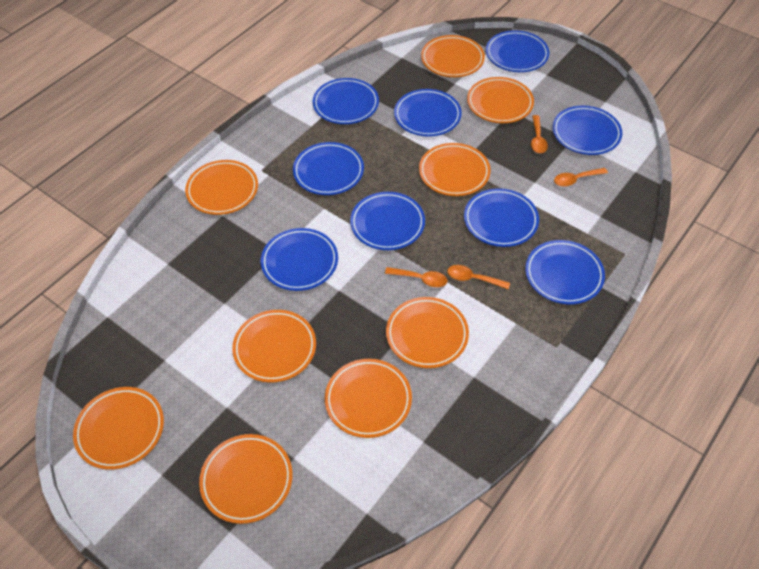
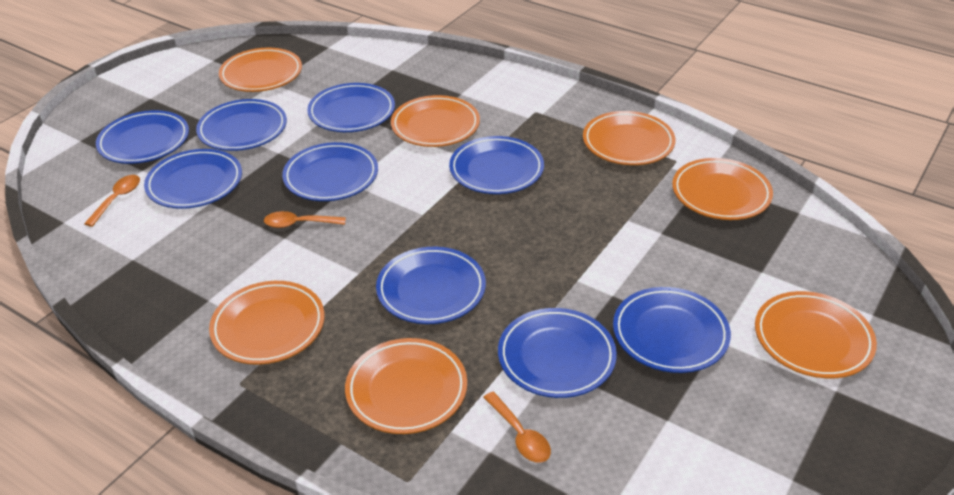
orange plate: [73,387,164,470] [185,160,258,215] [199,434,292,524] [232,310,316,383] [325,359,412,438] [386,297,469,368] [419,143,491,196] [421,35,485,77] [467,77,534,123] = 9 -> [209,281,325,365] [219,48,302,92] [345,338,467,434] [391,95,480,147] [583,111,675,165] [672,158,773,220] [755,291,877,378] = 7
orange spoon: [385,267,447,287] [447,265,510,289] [531,115,548,153] [554,168,608,187] = 4 -> [84,175,140,227] [264,211,346,228] [483,392,551,463] = 3

